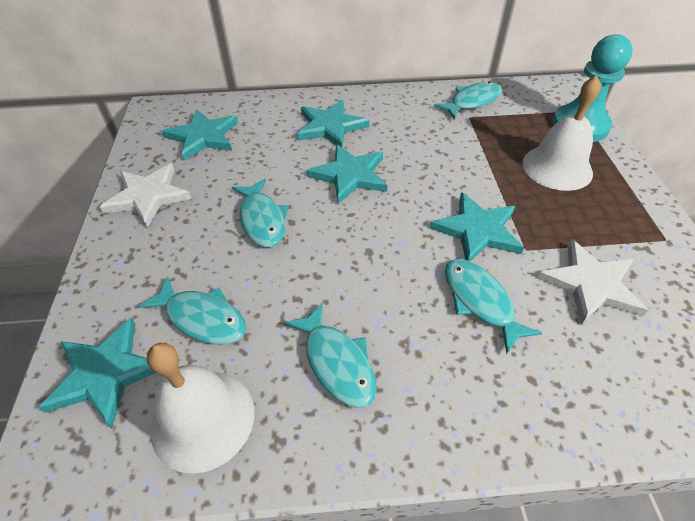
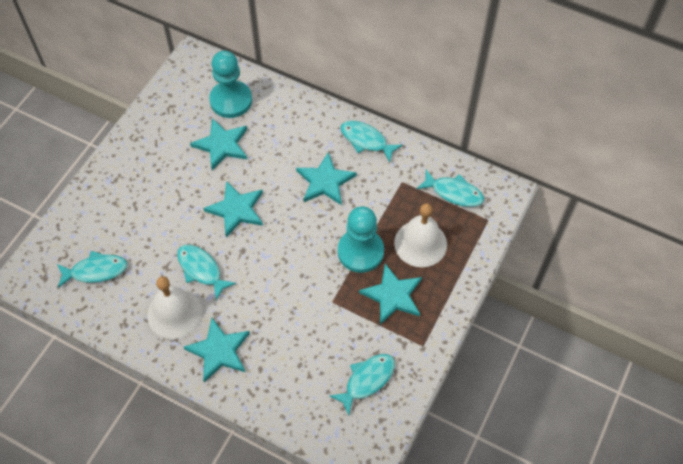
turquoise pawn: [552,34,633,142] = 1 -> [209,51,252,118] [338,206,384,273] = 2
white star: [100,163,192,228] [537,239,648,325] = 2 -> none = 0

